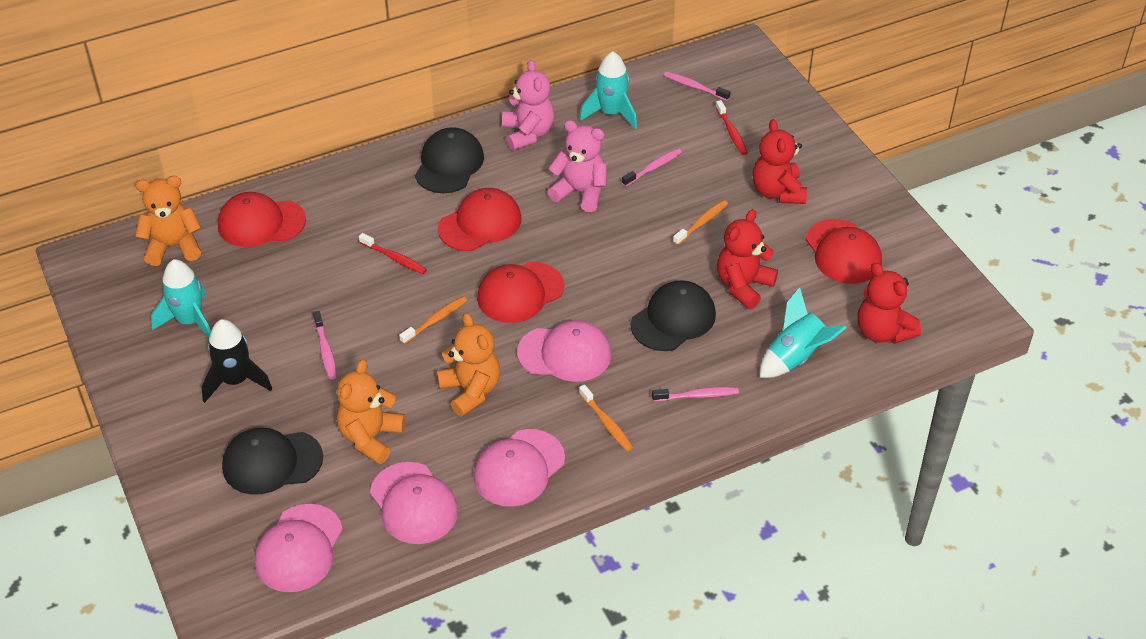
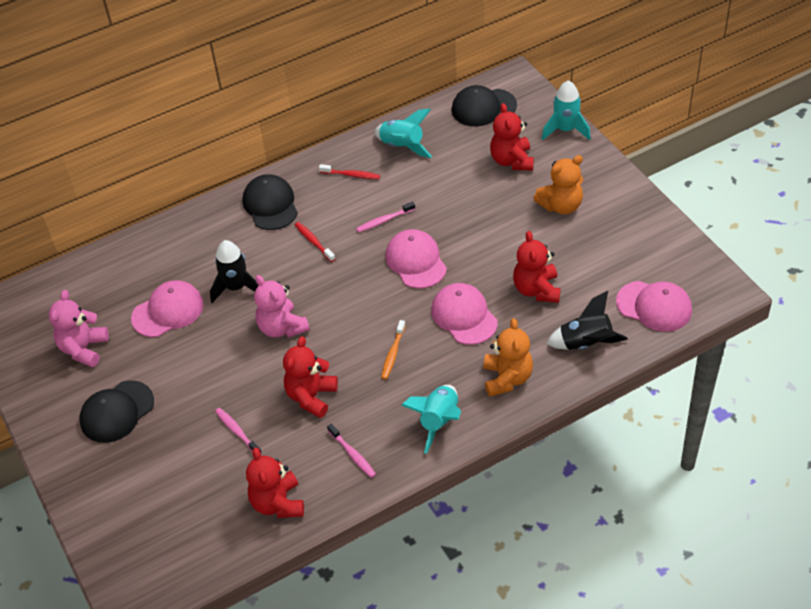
black rocket: [202,319,272,403] = 1 -> [210,240,259,303] [546,291,628,350] = 2
orange teddy bear: [135,176,201,266] [337,359,405,464] [436,313,500,417] = 3 -> [483,318,533,397] [533,155,583,214] = 2
orange toothbrush: [399,296,467,344] [579,385,633,451] [673,200,728,245] = 3 -> [381,320,406,380] = 1
pink toothbrush: [313,311,337,380] [622,148,682,187] [652,387,739,402] [664,71,730,101] = 4 -> [215,408,262,454] [327,423,376,478] [356,201,415,232] = 3
red cap: [218,192,306,247] [438,188,521,251] [477,262,564,323] [805,219,882,284] = 4 -> none = 0
red teddy bear: [717,209,778,309] [752,119,807,204] [858,263,921,344] = 3 -> [246,447,304,518] [283,336,338,418] [490,103,534,171] [513,231,561,303] = 4

